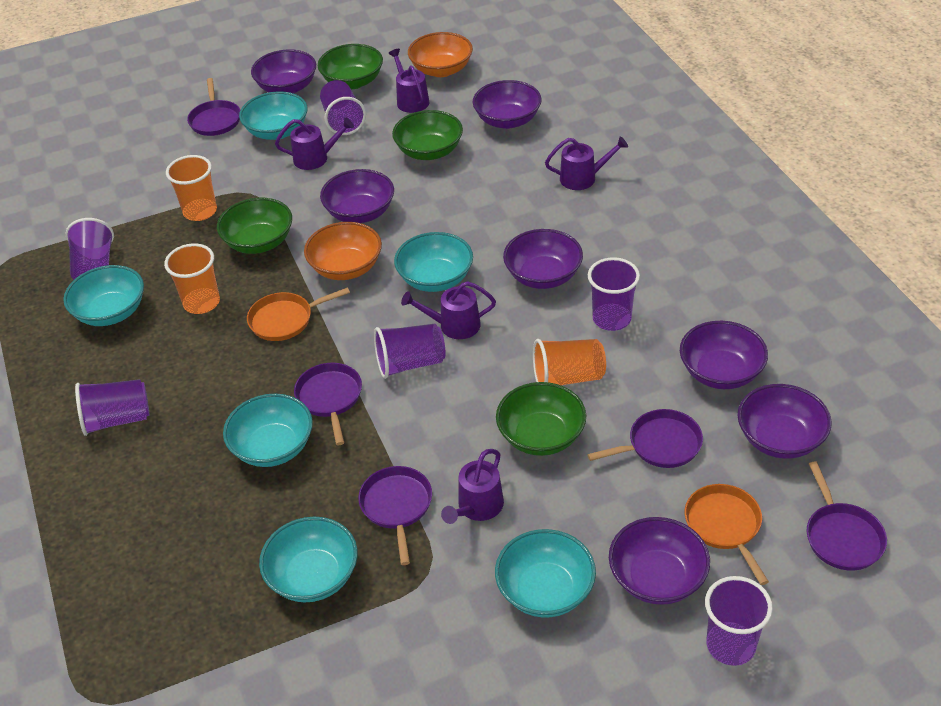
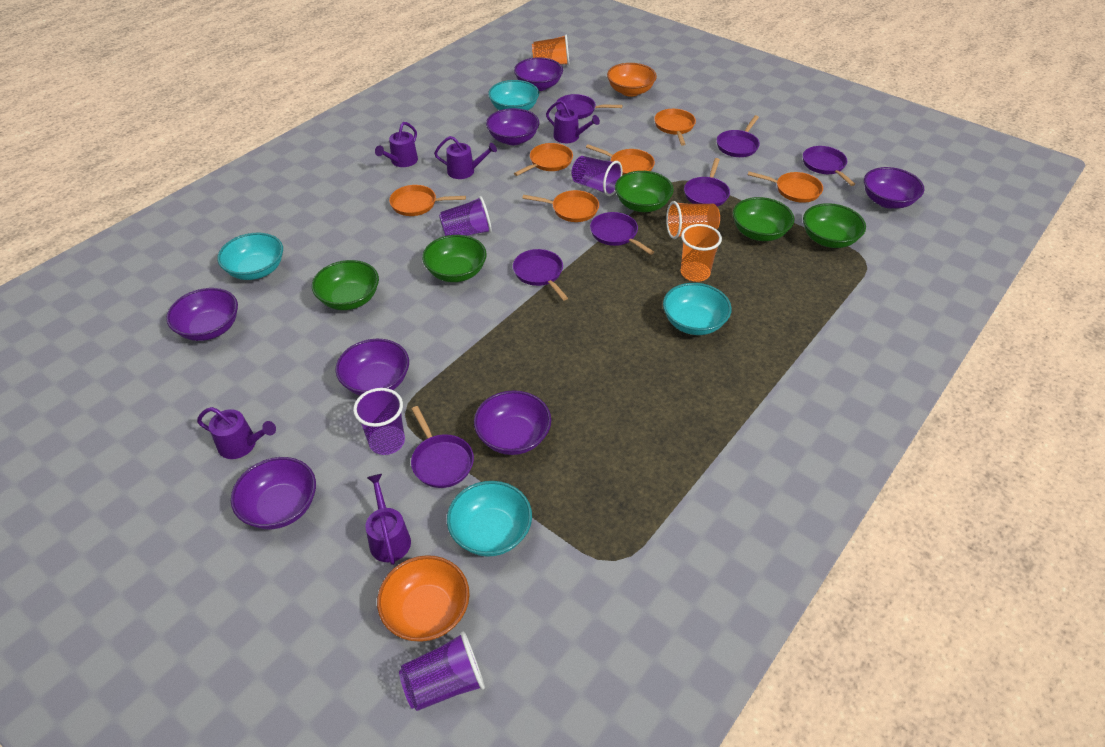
green bowl: [217,198,292,254] [318,44,383,89] [392,110,463,160] [496,382,586,456] = 4 -> [312,260,379,310] [422,235,487,282] [615,171,674,212] [733,197,794,241] [803,203,866,248] = 5
orange pan: [247,287,350,341] [685,484,769,585] = 2 -> [389,185,466,216] [514,143,573,176] [522,190,599,222] [586,144,655,176] [654,109,696,145] [748,172,823,203] = 6
purple cup: [66,218,114,280] [75,379,150,436] [320,80,366,135] [374,324,445,379] [588,257,640,331] [705,576,773,666] = 6 -> [353,388,405,455] [399,631,485,711] [439,196,492,236] [572,156,623,196] = 4
purple pan: [187,78,240,136] [294,363,362,445] [358,466,432,565] [587,409,703,468] [807,461,887,571] = 5 -> [411,406,474,488] [513,249,568,301] [556,94,622,119] [590,212,654,255] [684,158,730,206] [717,115,760,157] [803,146,855,186] = 7
turquoise bowl: [63,265,144,326] [223,394,313,467] [239,91,308,140] [259,517,358,602] [394,232,473,292] [495,529,596,618] = 6 -> [217,233,283,280] [447,481,532,557] [488,80,539,110] [663,283,732,335] = 4

